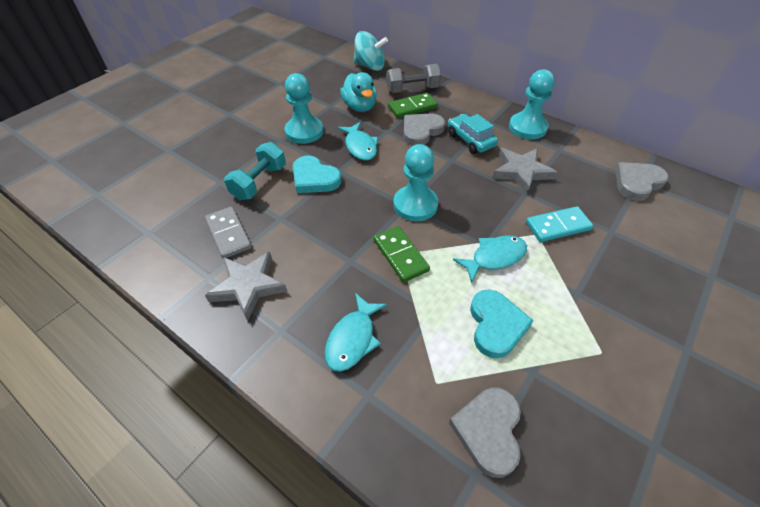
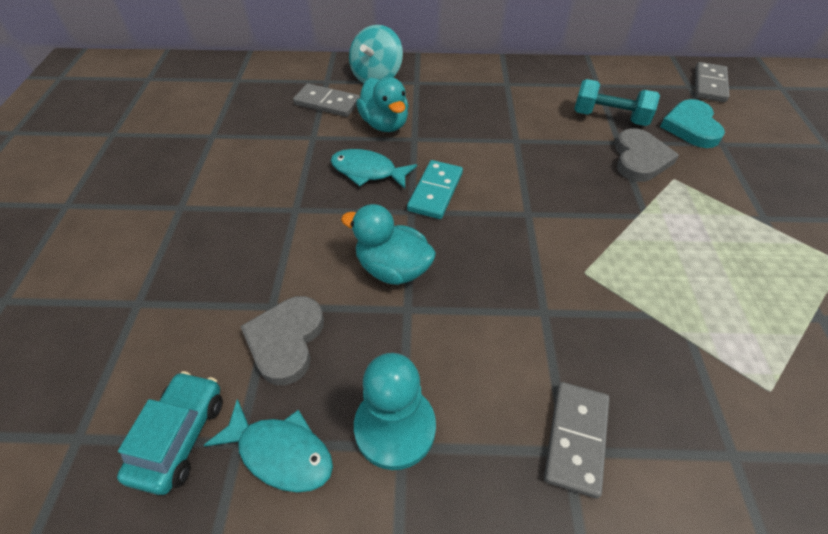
green domino: [374,226,430,282] [388,93,438,118] = 2 -> none = 0
grey domino: [205,207,252,258] = 1 -> [293,83,360,117] [544,382,609,498] [695,62,729,102] = 3
grey dumbbell: [386,64,441,93] = 1 -> none = 0
grey heart: [404,114,445,146] [449,388,521,478] [615,162,669,201] = 3 -> [240,296,324,385] [615,128,679,182] = 2
grey star: [205,251,287,321] [492,148,557,194] = 2 -> none = 0
turquoise duck: [340,72,377,112] = 1 -> [341,204,436,285] [356,77,409,132] = 2
turquoise fish: [325,293,387,372] [338,122,378,161] [453,235,527,283] = 3 -> [203,399,333,492] [331,149,417,189] = 2
turquoise heart: [292,156,342,193] [470,289,534,359] = 2 -> [660,99,725,148] = 1
turquoise pawn: [285,73,323,144] [393,144,438,221] [509,69,555,139] = 3 -> [354,353,436,470] = 1

